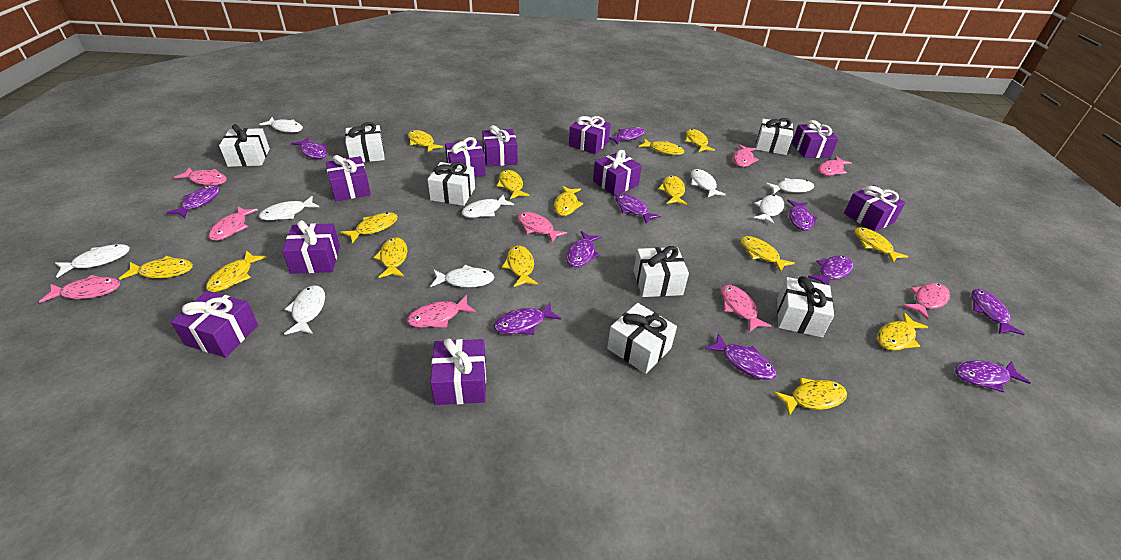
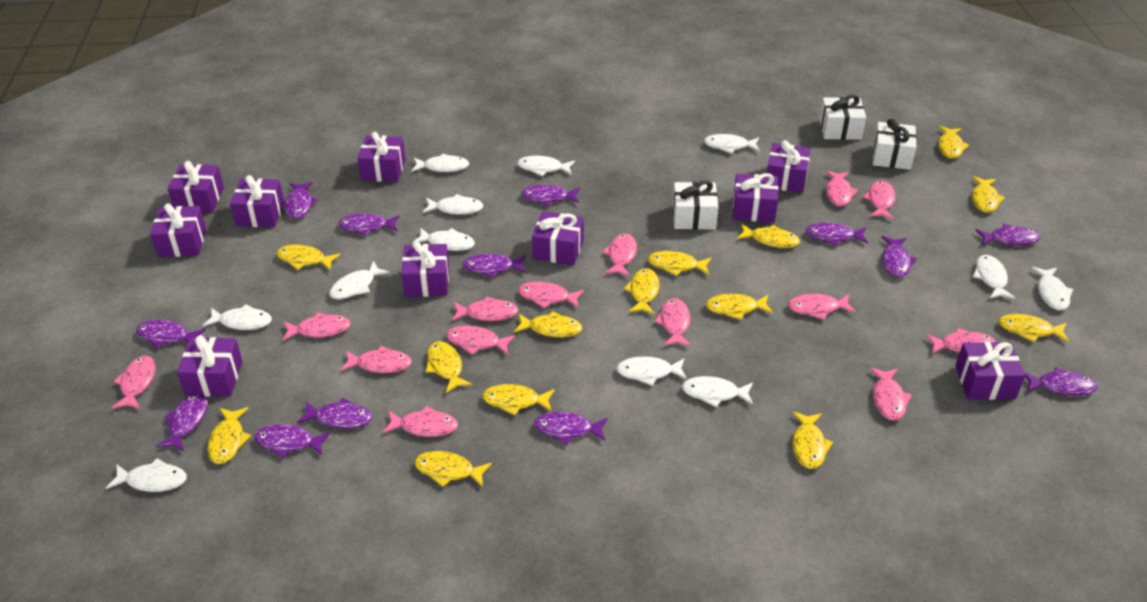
pink fish: [39,275,120,303] [174,167,227,186] [208,206,258,241] [407,295,476,328] [518,212,567,243] [721,285,772,332] [733,144,759,167] [818,156,852,176] [903,283,950,320] = 9 -> [111,356,156,409] [283,312,351,341] [340,345,412,373] [383,406,458,437] [446,325,515,355] [452,296,519,321] [518,281,584,308] [602,233,637,277] [654,298,691,346] [788,294,856,320] [826,170,858,206] [863,181,896,219] [870,367,912,421] [925,328,996,354] = 14
purple fish: [166,185,220,218] [291,137,327,159] [494,302,561,335] [566,231,602,267] [609,127,645,145] [615,194,661,224] [705,333,777,380] [787,200,818,231] [808,256,853,285] [955,360,1031,393] [972,289,1025,335] = 11 -> [136,320,205,349] [156,393,208,451] [254,424,331,458] [285,182,318,219] [297,398,372,429] [338,213,400,236] [463,254,526,278] [521,185,580,206] [534,412,608,444] [805,222,868,246] [882,236,917,277] [975,224,1040,245] [1024,367,1097,396] = 13
white fish: [55,244,130,278] [259,117,303,133] [259,196,319,220] [284,285,325,335] [431,265,494,287] [461,195,514,218] [691,169,726,197] [754,195,784,225] [765,178,814,194] = 9 -> [106,458,187,492] [202,304,272,330] [329,261,390,299] [412,153,469,172] [412,228,475,251] [423,194,483,215] [517,156,575,176] [616,356,687,386] [682,376,753,408] [704,134,760,154] [973,255,1015,299] [1031,267,1074,310] = 12
white gift: [219,124,270,167] [345,122,385,162] [427,162,475,206] [607,303,677,374] [634,246,689,297] [756,118,794,155] [777,276,834,337] = 7 -> [673,180,719,230] [819,95,866,140] [873,119,917,170] = 3
yellow fish: [119,256,193,280] [206,251,267,292] [341,212,398,244] [373,237,407,278] [408,130,443,152] [497,170,530,199] [502,245,538,287] [554,186,583,216] [639,138,684,155] [658,175,687,205] [686,129,715,152] [740,236,795,273] [773,378,847,416] [855,227,909,263] [877,312,928,351] = 15 -> [207,407,251,464] [277,245,340,270] [414,451,492,487] [426,341,472,393] [482,384,555,416] [514,311,582,337] [624,268,659,315] [648,251,711,276] [706,294,773,320] [737,224,800,248] [792,411,833,469] [938,126,969,158] [972,176,1005,213] [998,314,1069,342] = 14

